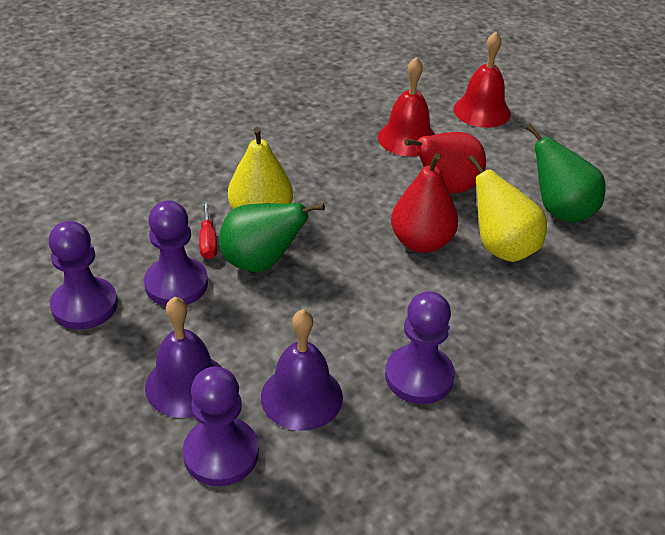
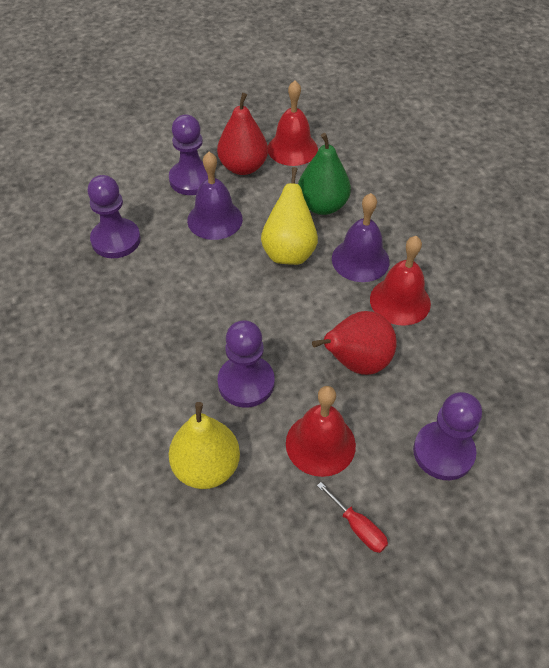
green pear: [219,203,325,272] [526,124,605,223] = 2 -> [298,133,351,215] = 1
red bell: [378,57,435,156] [454,32,511,128] = 2 -> [268,81,318,166] [286,386,356,477] [370,236,431,326] = 3

